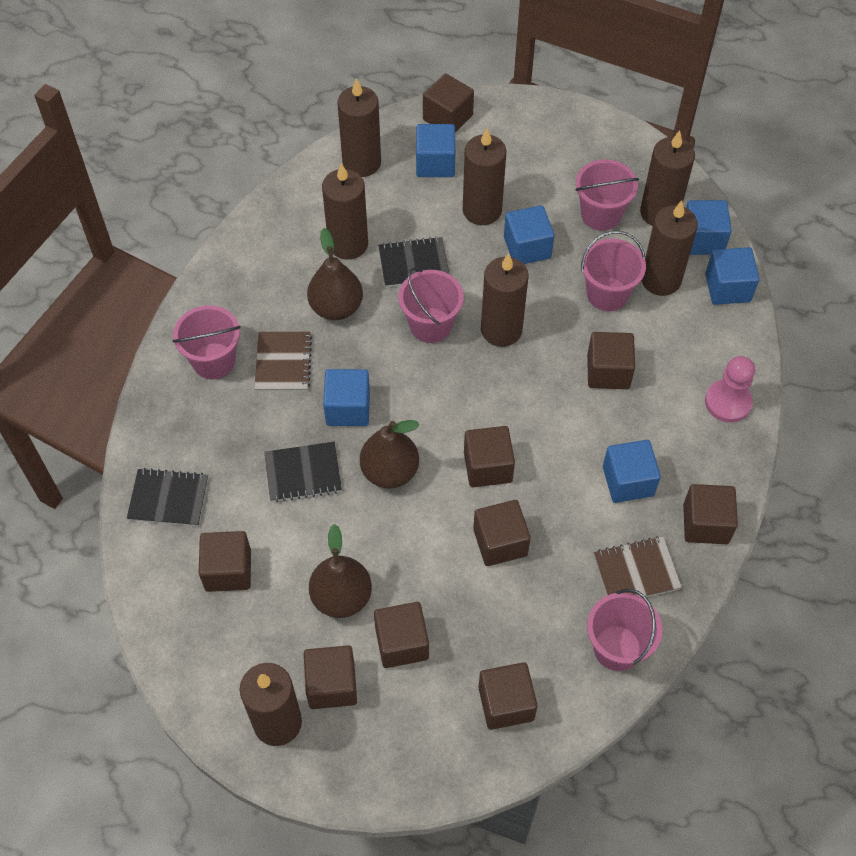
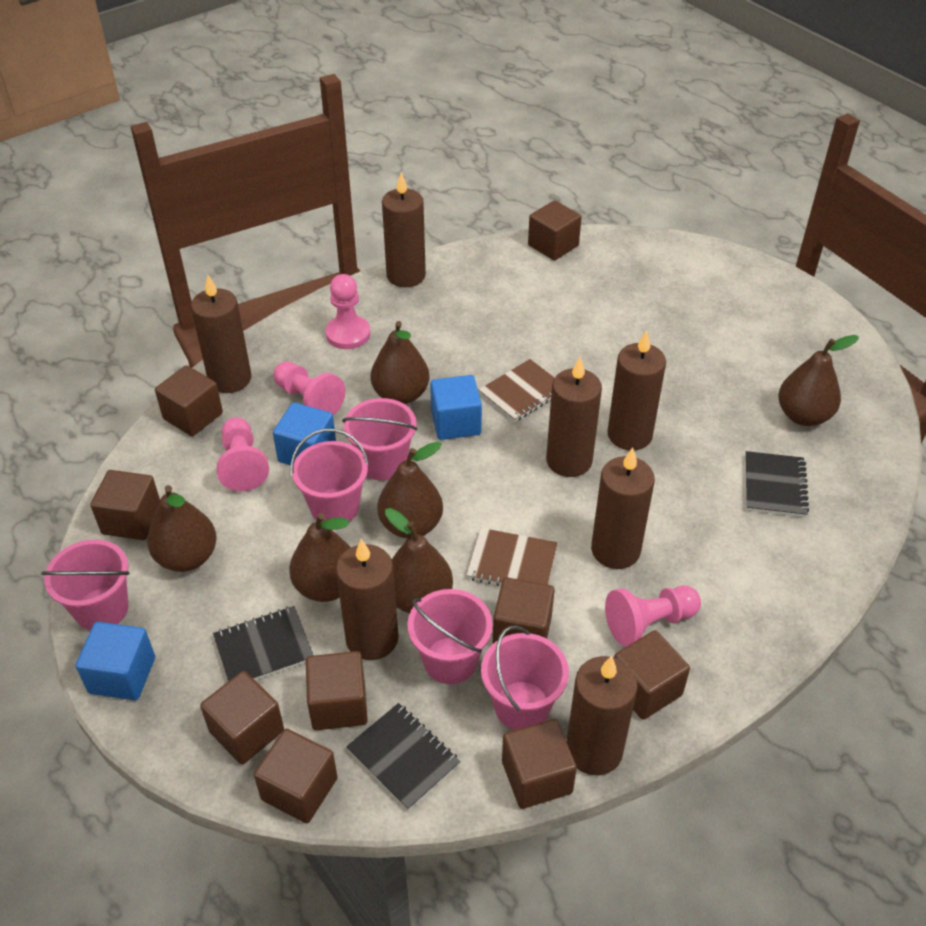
blue cube: [323,369,370,426] [416,124,455,177] [504,205,554,264] [603,440,661,503] [686,200,732,255] [705,247,759,305] = 6 -> [75,622,155,700] [273,402,336,465] [430,375,482,440] = 3
brown pear: [307,228,363,320] [309,524,372,618] [360,420,420,489] = 3 -> [147,485,217,572] [289,513,351,602] [370,321,430,404] [377,442,443,538] [385,508,453,613] [779,335,859,426] = 6
pink pawn: [705,356,755,423] = 1 -> [217,417,269,491] [273,361,346,415] [326,274,370,349] [605,586,701,647] = 4

